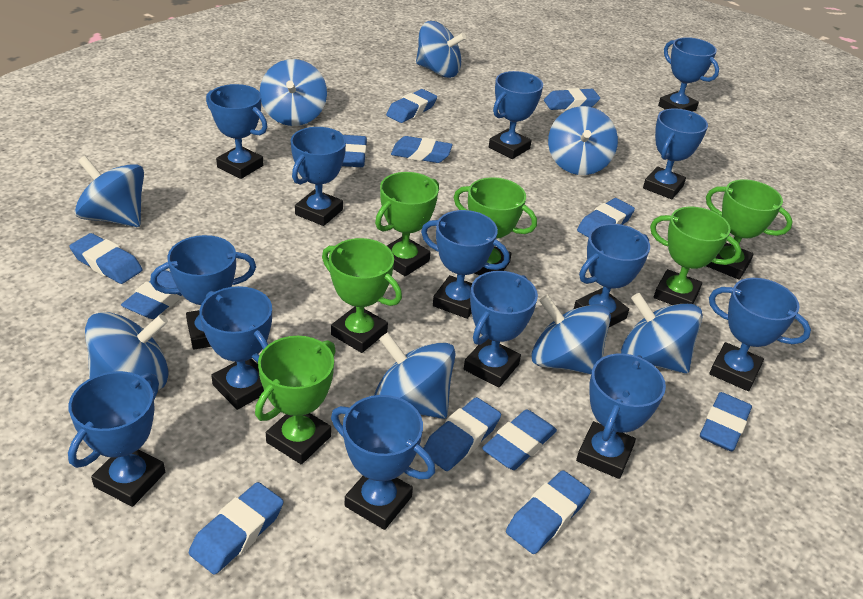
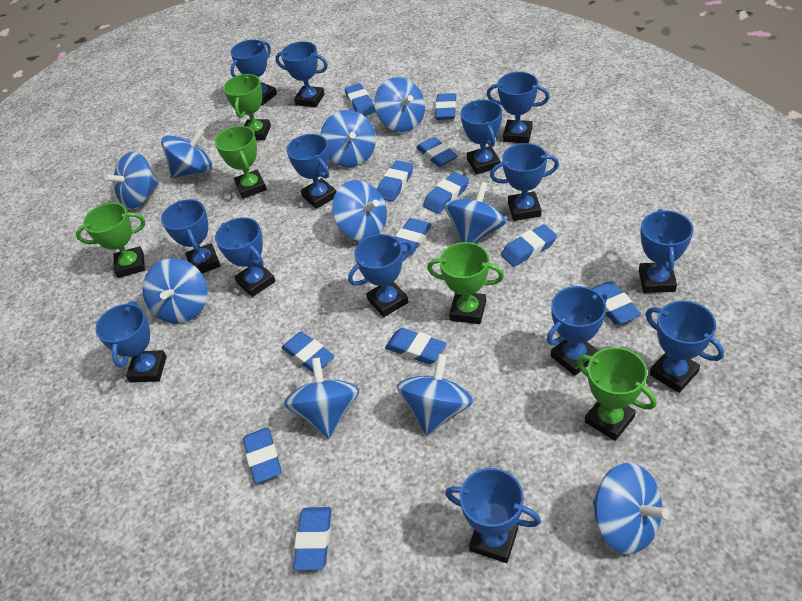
blue spinning top: [75,156,144,227] [85,312,169,390] [260,59,327,126] [374,333,456,419] [416,21,466,78] [532,295,611,374] [548,106,618,175] [621,293,703,374] = 8 -> [104,152,159,209] [142,258,208,323] [161,129,212,178] [284,358,359,438] [320,110,376,167] [332,180,387,241] [374,77,425,132] [397,354,473,435] [445,181,506,243] [593,463,669,554] = 10
green trophy: [255,336,336,464] [322,238,402,353] [375,172,439,276] [454,177,537,275] [650,207,741,305] [706,179,793,280] = 6 -> [76,203,145,278] [215,126,267,199] [223,74,271,140] [427,242,504,324] [577,347,656,441] = 5

